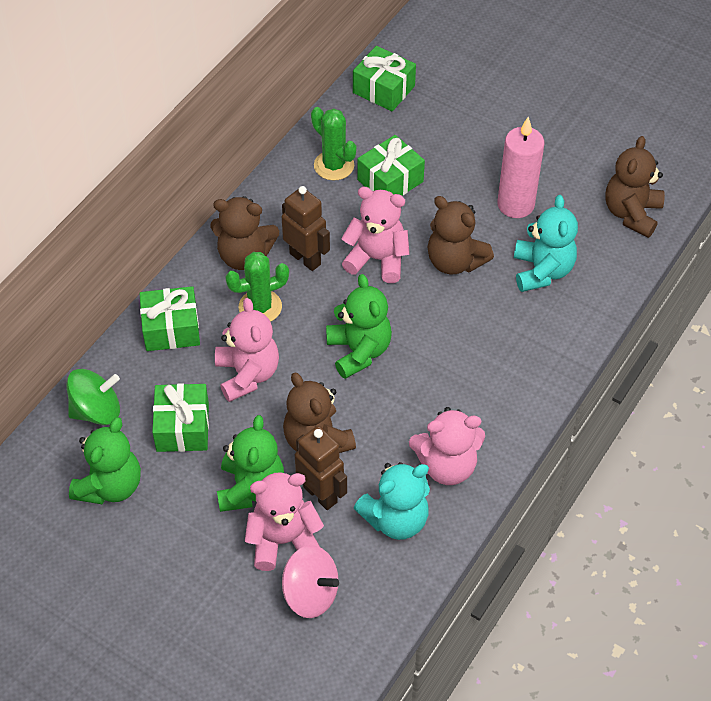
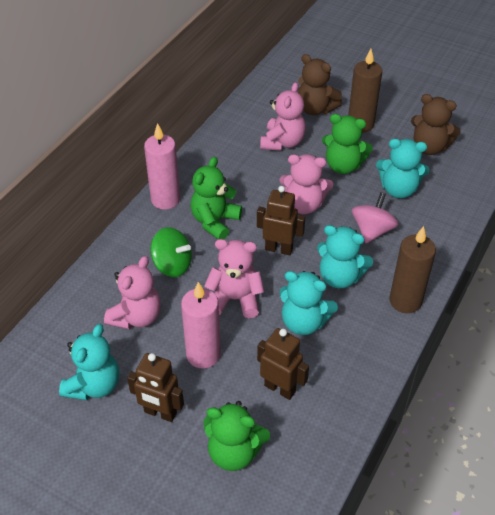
brown candle: none = 0 -> [348,49,382,133] [389,226,436,313] = 2
brown robot: [282,186,330,271] [295,426,347,510] = 2 -> [127,353,184,422] [257,186,305,255] [257,328,309,400] = 3
brown teddy bear: [210,196,279,270] [283,372,356,453] [427,196,494,274] [605,136,665,238] = 4 -> [298,54,342,115] [411,94,461,155] = 2
green cactus: [226,252,289,322] [311,107,356,181] = 2 -> none = 0
green gift: [140,286,200,351] [152,383,209,452] [353,46,416,111] [357,135,425,196] = 4 -> none = 0
pink candle: [497,117,544,218] = 1 -> [144,123,180,210] [181,282,221,368] = 2
turquoise teddy bear: [354,462,430,540] [514,195,578,292] = 2 -> [59,324,119,400] [279,271,338,335] [317,225,373,288] [376,138,430,198] = 4

